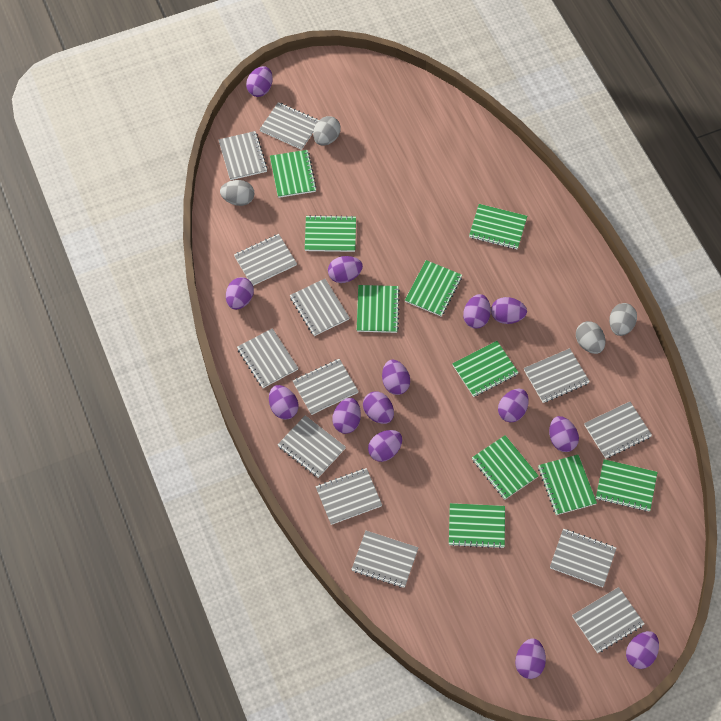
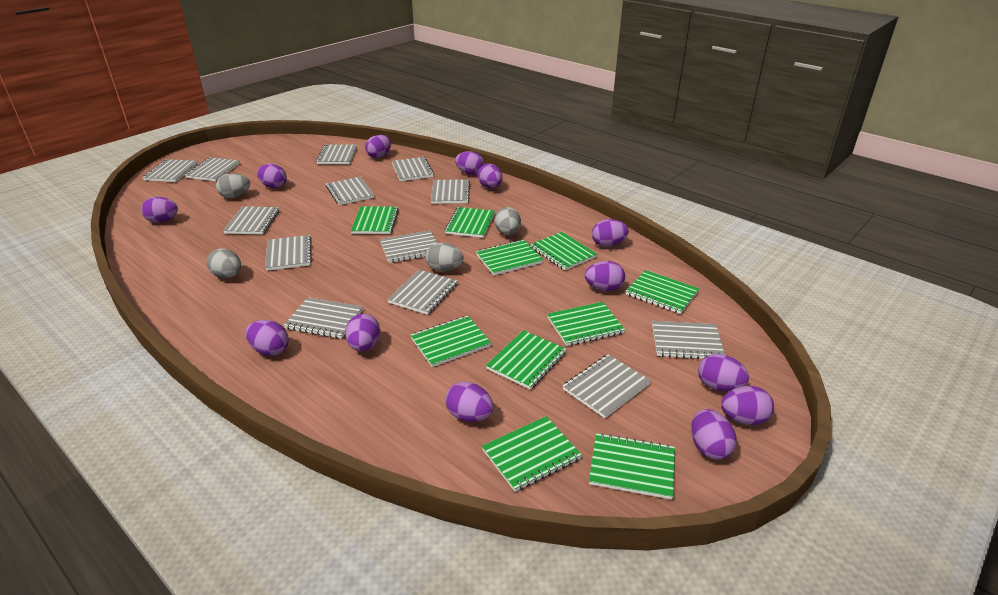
purple egg: [226,277,254,310] [246,66,273,97] [269,385,298,420] [328,256,363,283] [332,398,361,434] [363,391,394,424] [368,430,402,462] [382,360,410,395] [463,294,491,328] [491,297,527,324] [498,389,529,422] [515,638,546,679] [549,416,579,452] [626,631,659,669] = 14 -> [141,197,178,223] [246,320,289,356] [257,164,287,188] [345,314,380,351] [365,135,391,158] [445,382,493,422] [455,151,484,175] [477,164,502,188] [585,261,625,291] [592,219,629,247] [691,409,736,460] [698,354,749,392] [721,386,774,425] = 13

